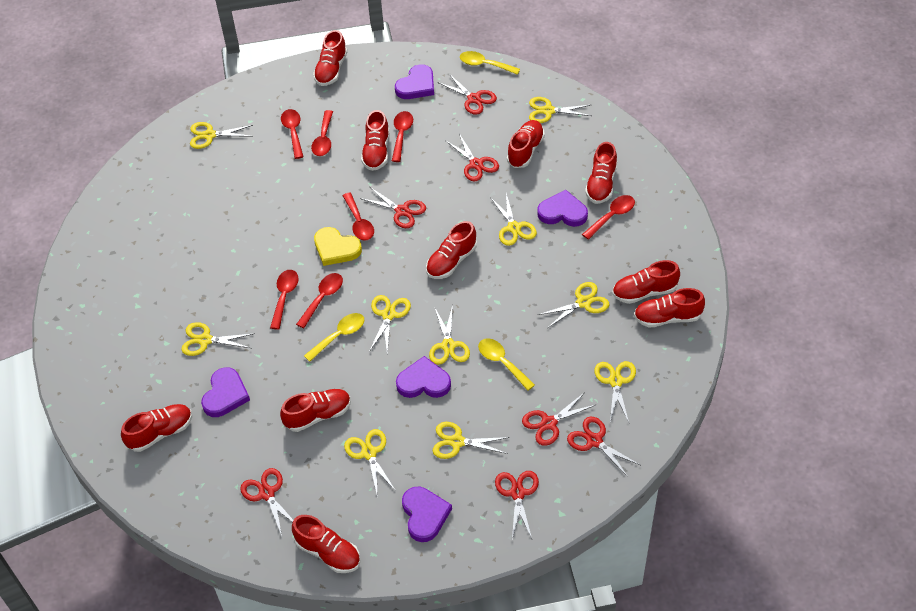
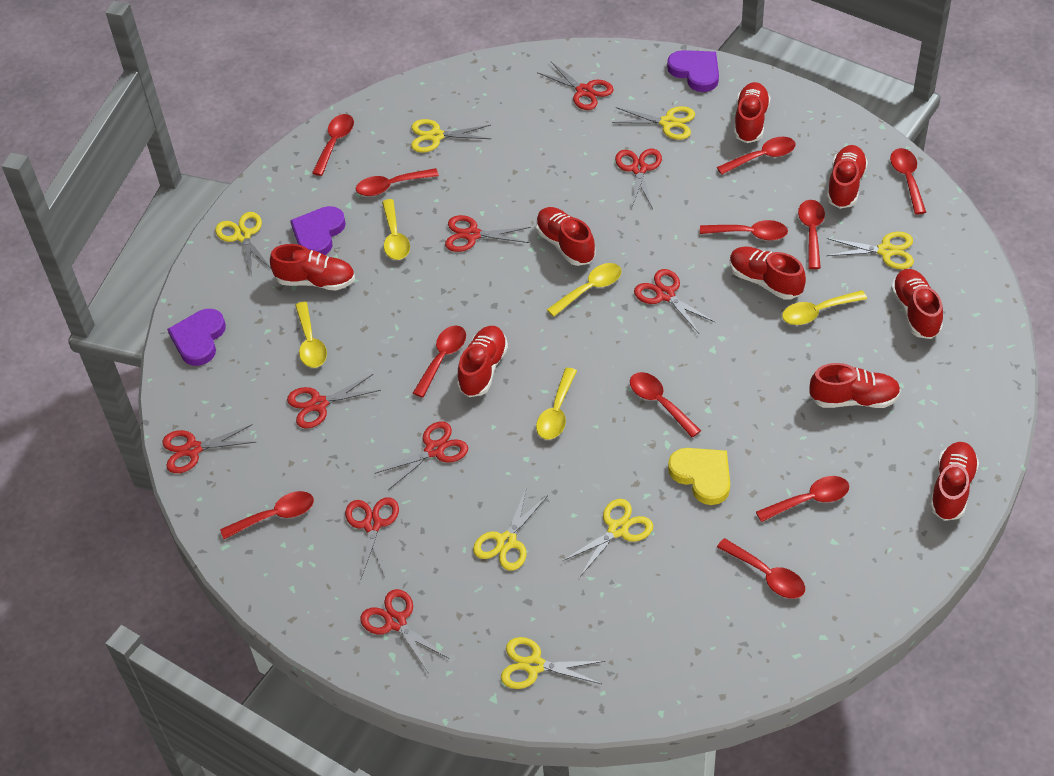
purple heart: [201,367,250,417] [395,64,434,99] [396,356,451,398] [402,487,452,542] [537,190,588,227] = 5 -> [167,309,226,366] [290,206,346,255] [667,50,719,92] = 3
red scissors: [240,468,294,536] [360,187,426,228] [438,74,497,115] [445,134,499,181] [495,471,539,539] [522,392,597,446] [567,417,640,477] = 7 -> [162,424,256,473] [287,374,381,429] [345,497,399,581] [360,589,448,672] [375,421,468,490] [445,215,531,252] [537,61,614,110] [615,149,662,209] [634,269,716,333] = 9
red shoe: [121,404,192,452] [280,389,351,432] [292,515,360,573] [313,30,347,86] [361,110,390,171] [426,221,477,279] [507,120,545,168] [585,142,617,204] [612,260,680,304] [634,288,705,327] = 10 -> [270,244,355,290] [457,326,508,397] [536,207,595,266] [730,246,806,300] [734,82,771,143] [810,363,901,408] [827,145,868,209] [891,269,943,339] [930,442,979,521] = 9
red spoon: [270,270,299,329] [281,109,304,159] [296,273,343,328] [311,110,333,156] [343,193,374,241] [392,111,413,162] [582,195,635,240] = 7 -> [220,491,314,539] [312,114,354,176] [356,168,439,196] [413,325,466,398] [630,372,701,438] [700,220,788,241] [717,137,796,175] [717,538,805,599] [756,476,849,522] [798,200,825,269] [890,148,926,214] = 11
yellow scissors: [181,322,255,356] [190,122,253,149] [344,429,396,498] [369,295,411,354] [429,305,470,365] [433,422,510,459] [490,193,537,246] [529,97,592,123] [538,282,609,328] [594,361,636,422] = 10 -> [215,212,271,277] [411,119,491,153] [473,487,548,571] [501,637,605,689] [562,499,653,577] [612,106,695,140] [826,232,914,269] = 7
yellow spoon: [304,313,364,362] [460,51,520,75] [478,338,535,391] = 3 -> [295,302,327,368] [382,199,410,260] [536,368,577,439] [547,263,622,317] [782,290,867,325] = 5

